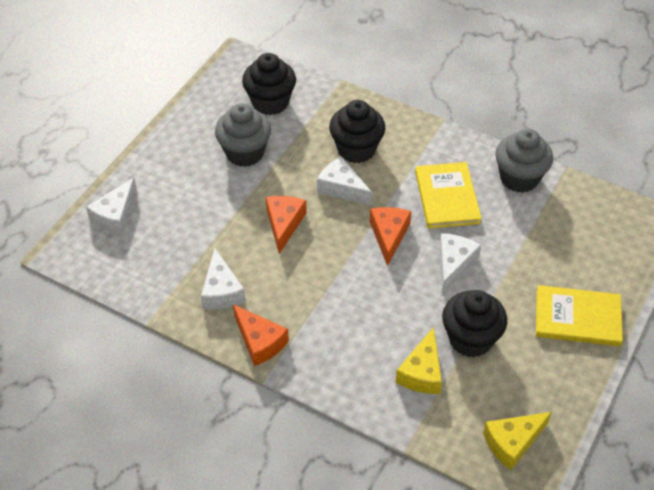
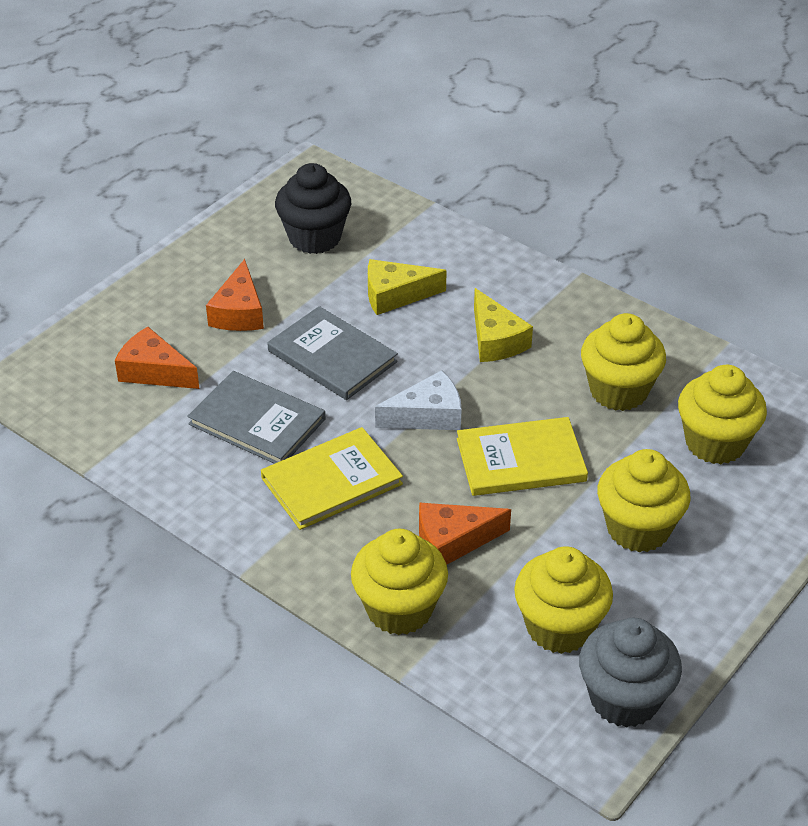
black cupcake: [242,53,296,115] [329,100,385,163] [442,290,507,357] = 3 -> [275,163,351,254] = 1
grey book: none = 0 -> [187,371,326,464] [268,306,398,400] = 2
grey cupcake: [215,103,271,167] [495,129,553,193] = 2 -> [579,617,682,728] = 1
white cheese: [86,178,137,234] [201,248,246,309] [317,156,372,206] [439,233,481,294] = 4 -> [375,370,462,430] = 1
yellow cupcake: none = 0 -> [351,529,448,635] [514,546,613,654] [581,313,666,411] [597,449,691,552] [678,365,767,464] = 5

